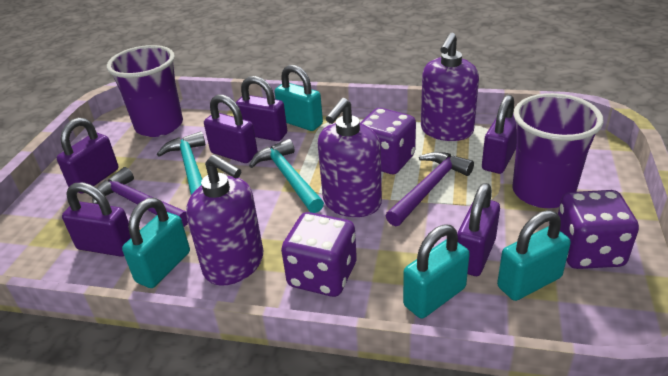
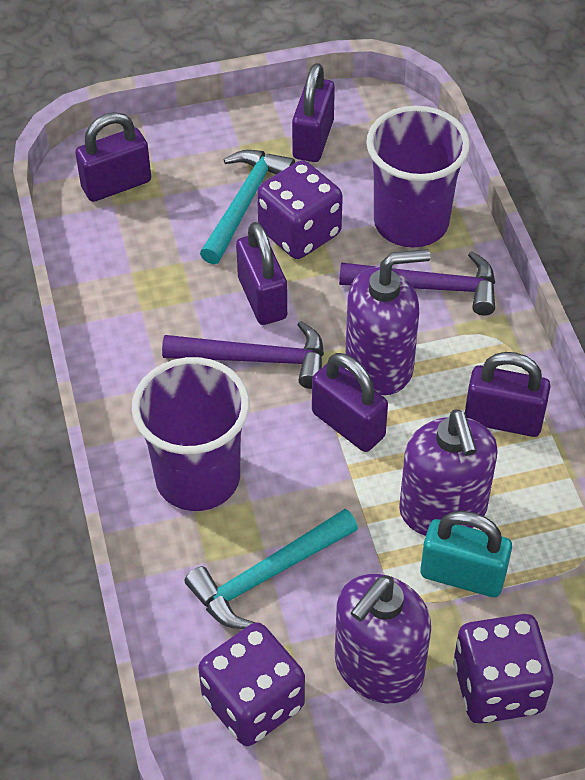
purple padlock: [57,118,118,194] [62,182,131,257] [204,95,258,163] [236,76,287,141] [457,183,500,276] [482,95,517,174] = 6 -> [75,112,151,202] [236,222,287,325] [292,63,335,162] [312,353,388,452] [465,352,551,437] = 5
turquoise padlock: [122,198,190,288] [275,65,323,131] [403,224,470,318] [497,210,571,301] = 4 -> [420,511,512,597] = 1

